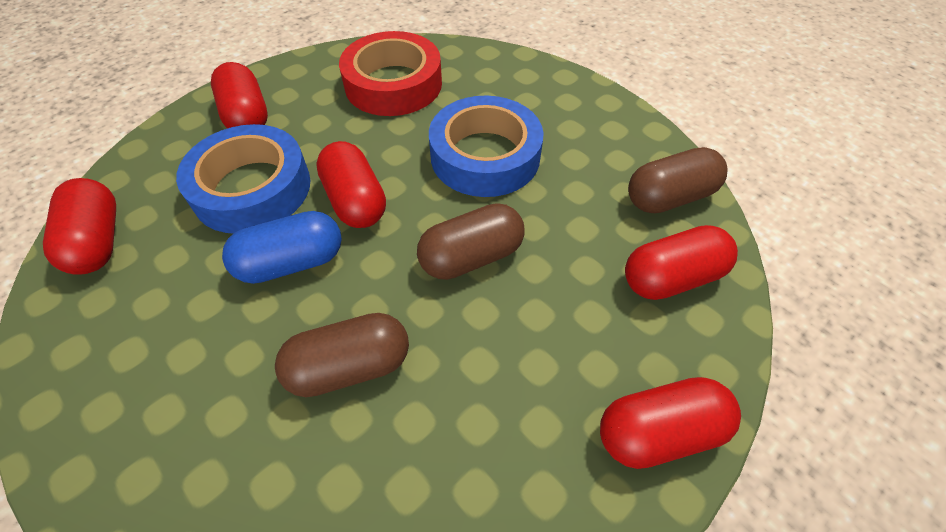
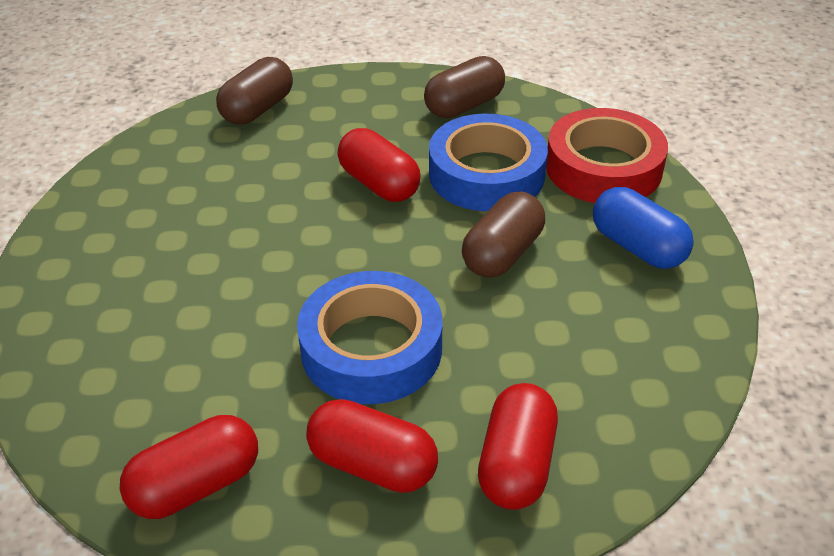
red capsule: [43,178,116,275] [211,62,268,129] [316,141,386,228] [600,377,741,469] [625,225,738,300] = 5 -> [120,415,258,519] [306,399,438,493] [337,128,421,202] [478,383,558,510] = 4

